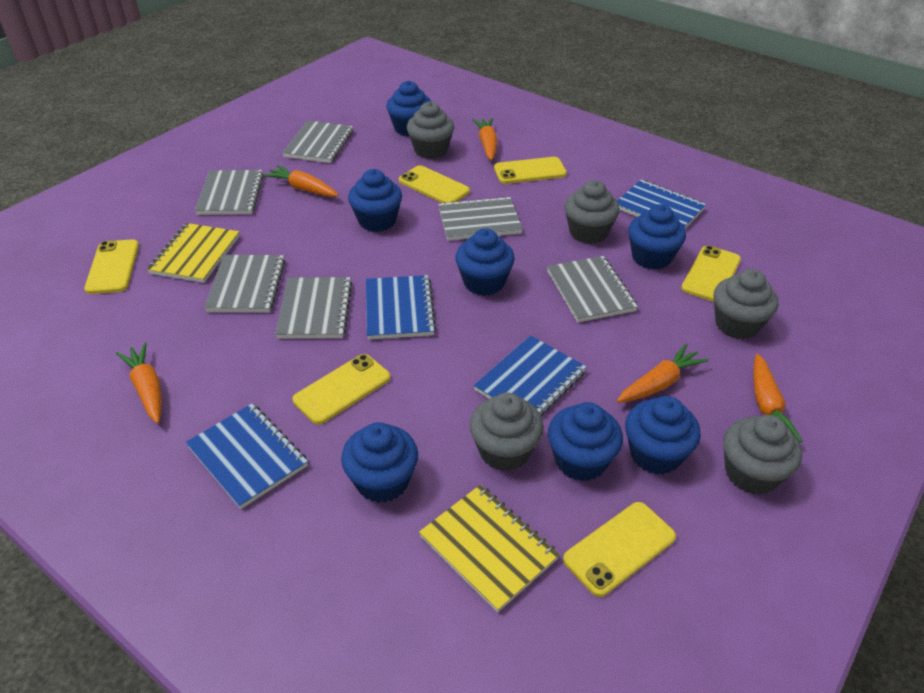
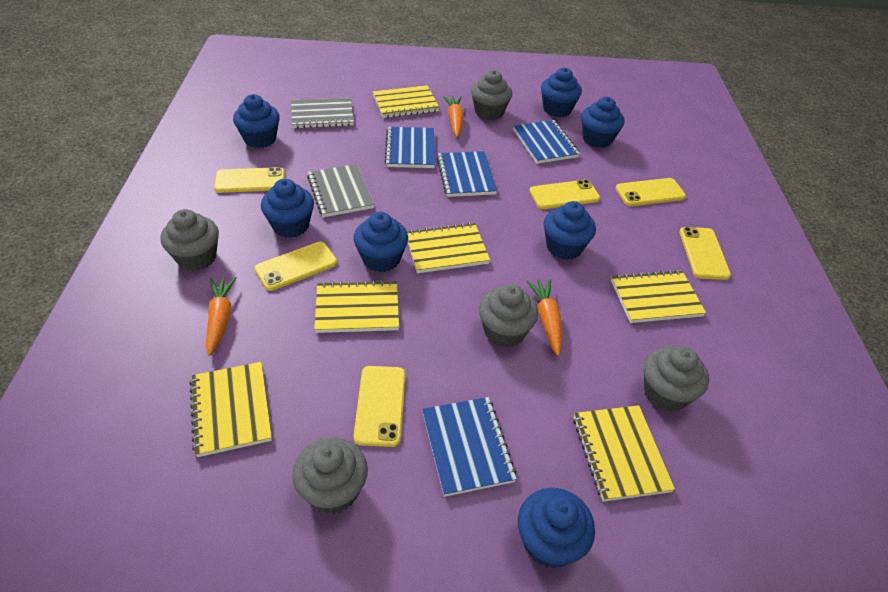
grey notebook: [195,170,264,215] [204,255,286,312] [275,277,353,339] [282,120,353,163] [438,196,523,241] [547,256,638,322] = 6 -> [291,97,354,128] [307,164,374,217] = 2
orange carrot: [116,342,162,424] [263,165,338,197] [473,118,497,161] [617,344,709,403] [753,354,803,443] = 5 -> [206,277,237,356] [443,96,464,137] [526,279,562,356] = 3
yellow notebook: [147,223,240,283] [419,485,560,612] = 2 -> [189,362,272,457] [314,280,399,333] [373,85,440,118] [407,223,490,273] [573,405,675,502] [611,270,706,323] = 6

